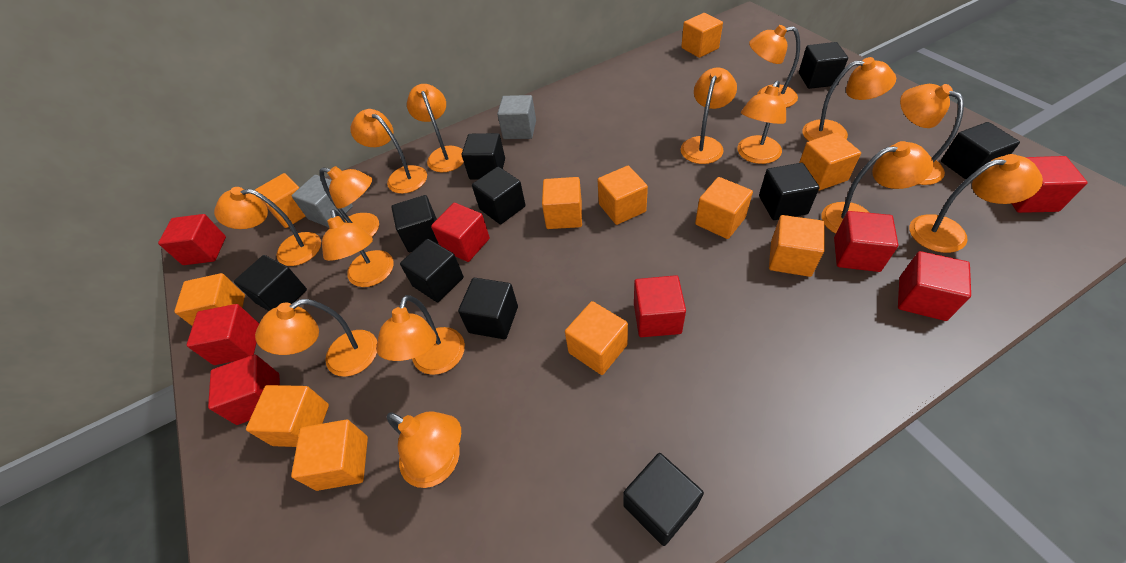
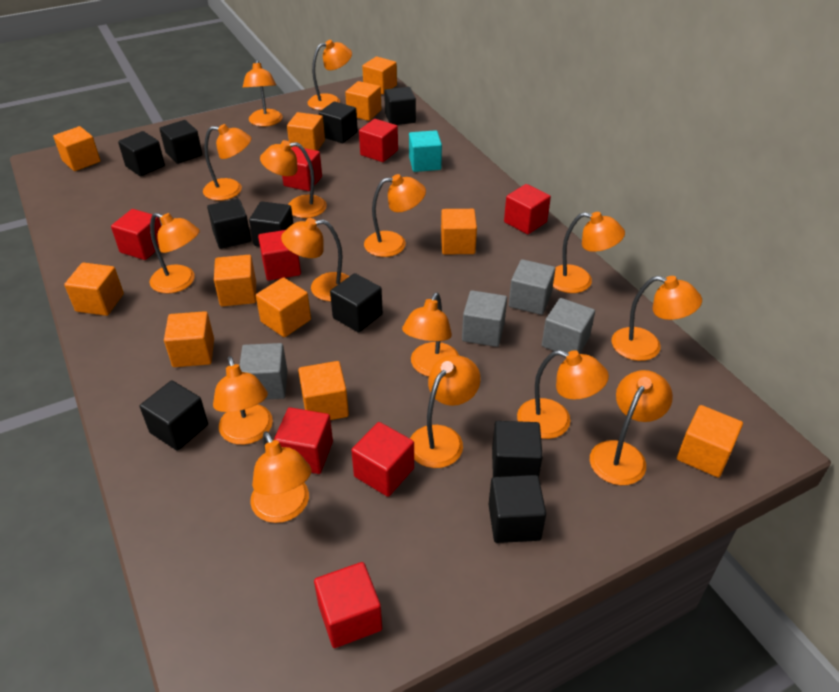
grey cube: [292,175,353,227] [497,95,536,139] = 2 -> [239,343,288,400] [462,290,507,347] [509,259,555,315] [542,298,595,354] = 4
turquoise cube: none = 0 -> [409,130,442,172] = 1

